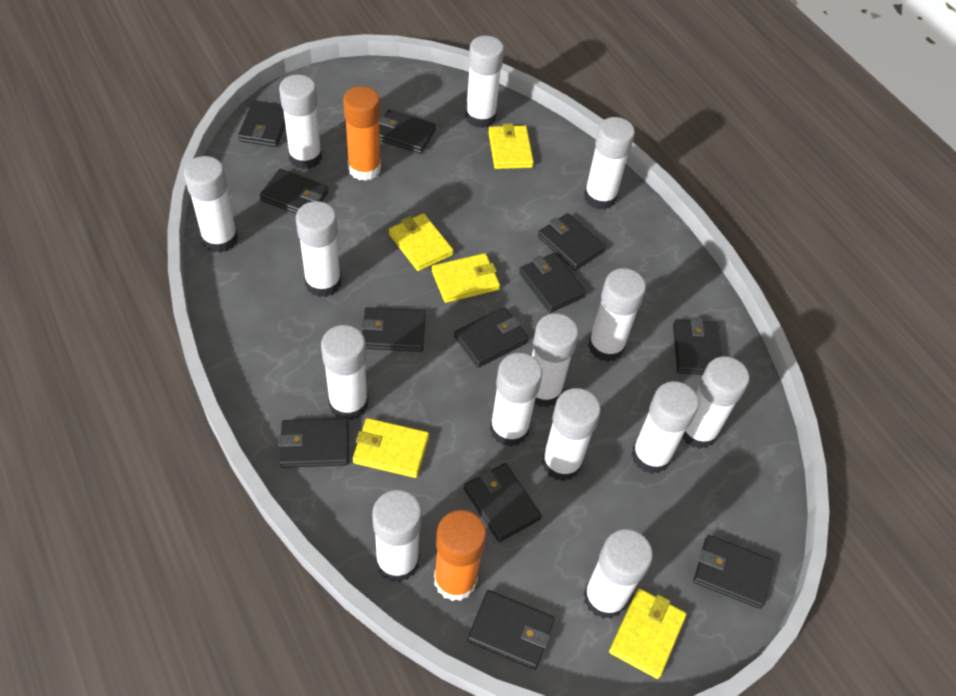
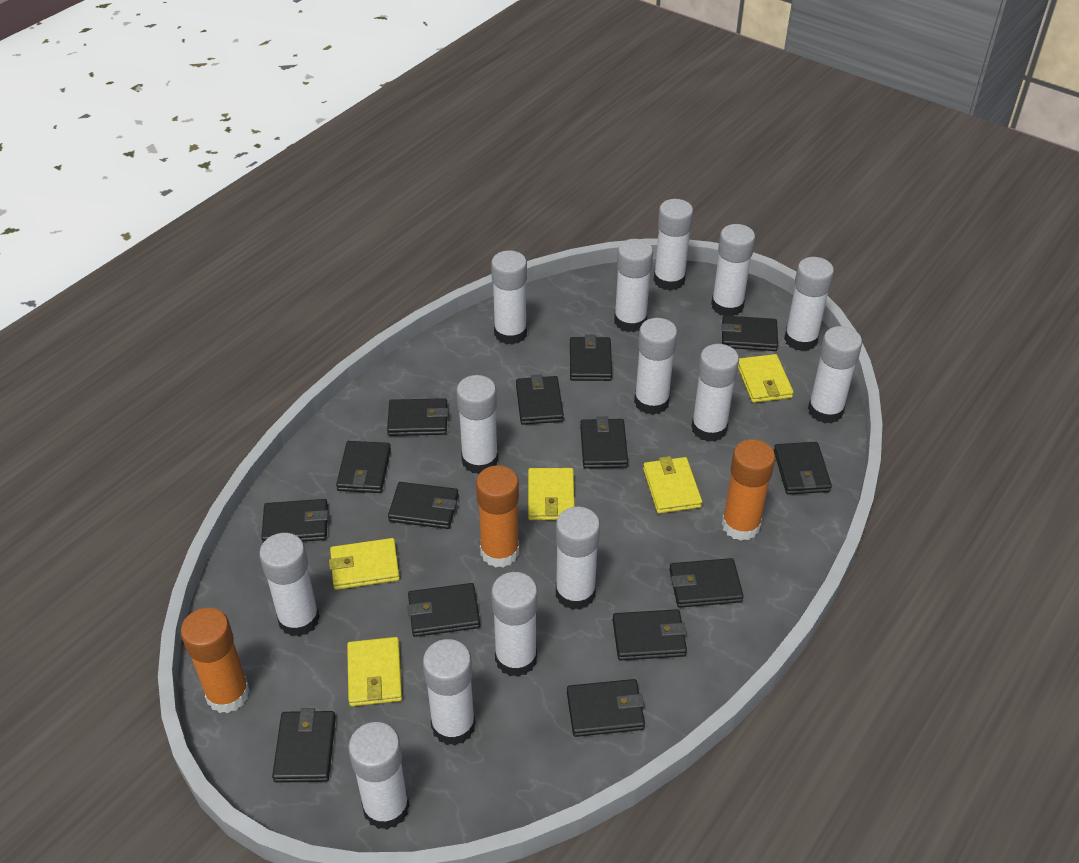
black wallet: [238,100,285,147] [260,169,328,214] [278,418,349,468] [361,307,426,352] [379,110,436,154] [454,307,529,368] [464,463,542,542] [468,590,554,669] [519,253,586,313] [538,213,606,270] [673,318,722,375] [694,535,774,609] = 12 -> [261,499,328,543] [272,708,336,783] [336,441,391,493] [387,398,448,436] [388,482,459,529] [407,583,480,637] [516,374,564,425] [567,679,645,737] [570,335,612,381] [580,416,628,469] [613,609,687,661] [669,558,744,608] [721,316,778,351] [774,442,832,495] = 14
orange glue stick: [343,86,381,181] [434,510,486,601] = 2 -> [181,607,250,713] [476,465,519,568] [722,439,775,541] = 3

